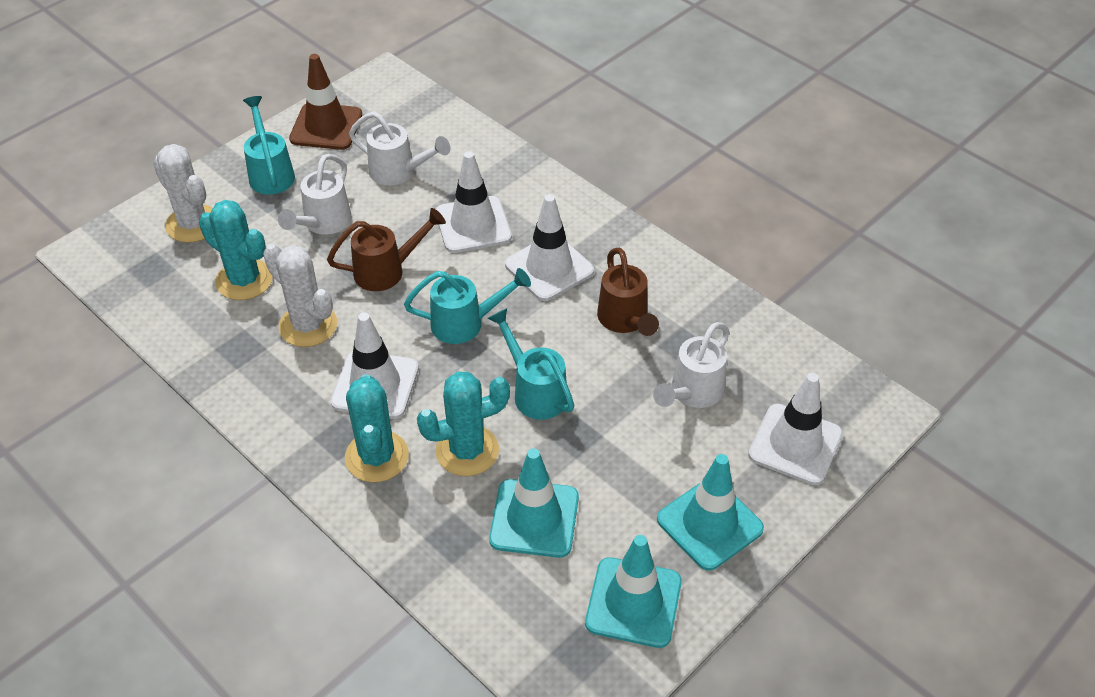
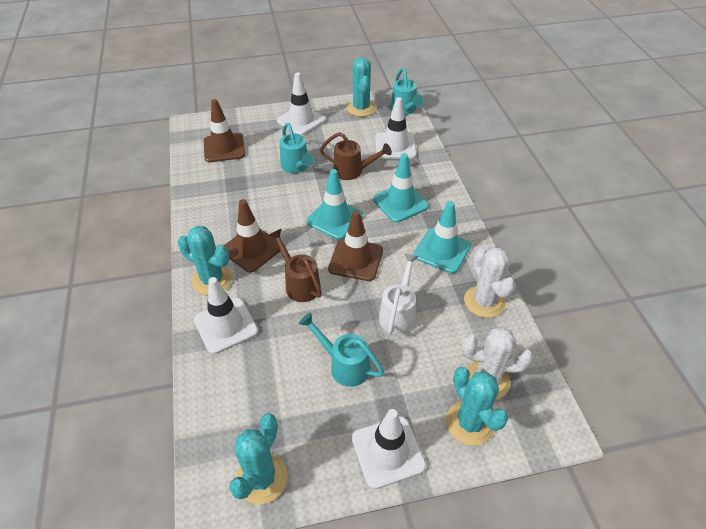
brown traffic cone: [289,54,362,150] = 1 -> [204,99,245,162] [224,199,280,272] [328,210,383,281] = 3
turquoise cactus: [199,200,273,300] [345,374,409,482] [417,371,510,476] = 3 -> [178,226,232,295] [229,413,288,504] [347,57,376,117] [446,367,509,446] = 4
white watering can: [278,154,352,235] [349,111,450,185] [653,322,730,408] = 3 -> [379,253,419,335] = 1

